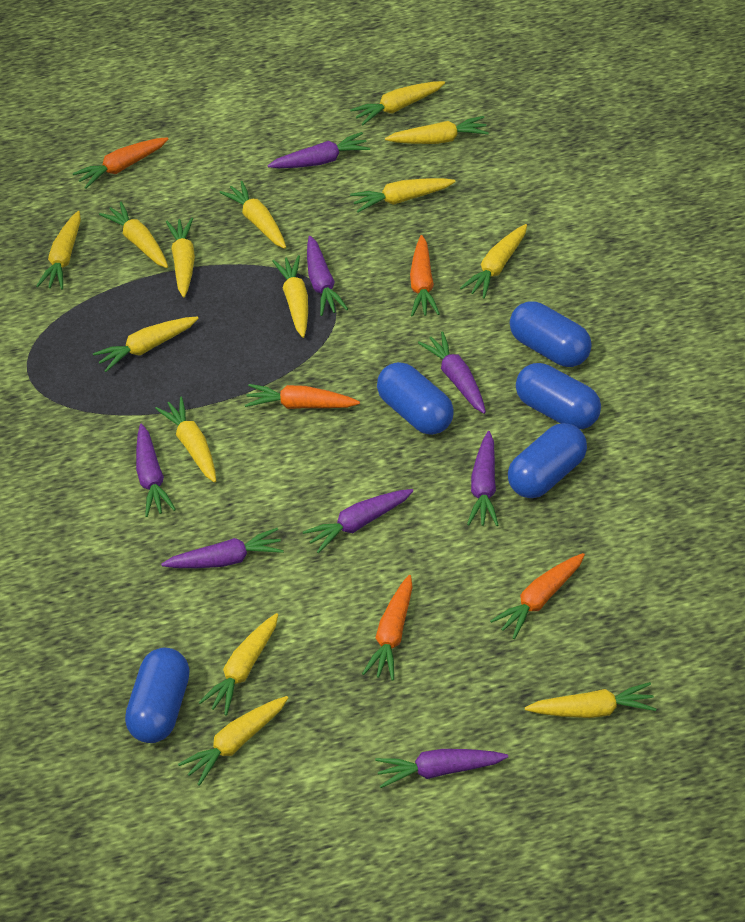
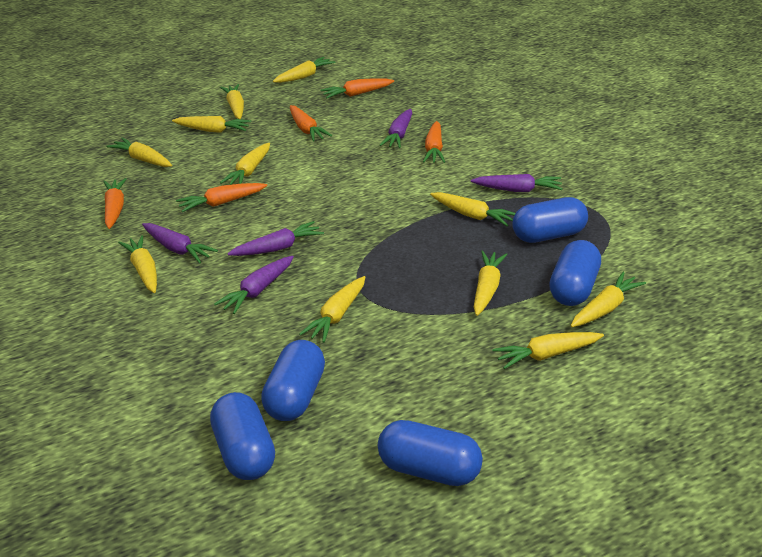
purple carrot: [136,424,176,517] [161,528,284,568] [267,132,370,168] [303,489,413,553] [307,236,348,316] [375,749,508,788] [418,331,486,414] [467,431,498,526] = 8 -> [142,223,218,263] [214,256,294,314] [227,221,324,256] [379,109,412,148] [471,174,563,192] = 5
yellow carrot: [36,211,81,290] [93,316,199,372] [99,202,168,268] [155,397,216,483] [166,218,195,298] [178,696,288,786] [198,613,278,716] [219,181,286,249] [272,255,308,338] [350,81,445,125] [350,178,456,213] [385,116,489,144] [460,224,527,299] [525,682,656,718] = 14 -> [106,138,172,167] [118,235,157,293] [172,116,251,133] [220,84,244,119] [220,143,270,185] [273,57,335,83] [299,276,365,343] [430,192,516,227] [474,251,507,316] [492,332,604,369] [571,272,646,327] = 11

